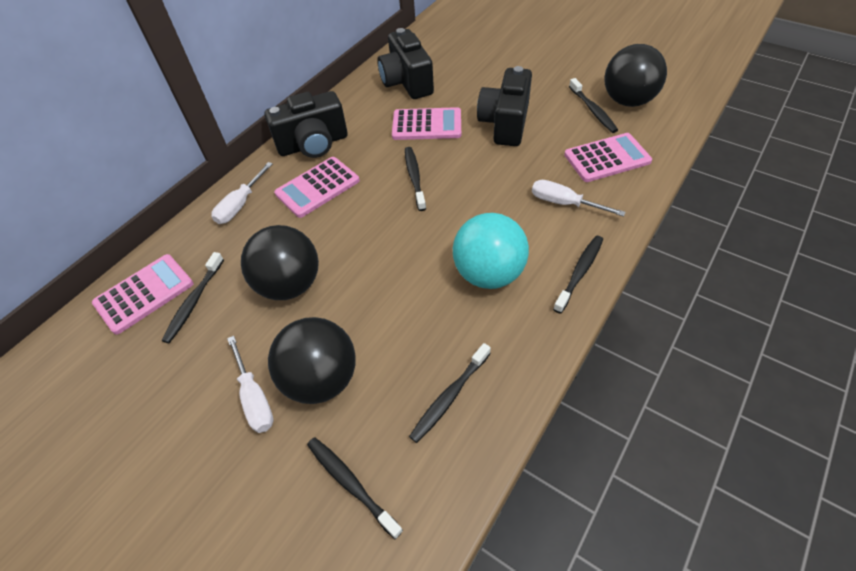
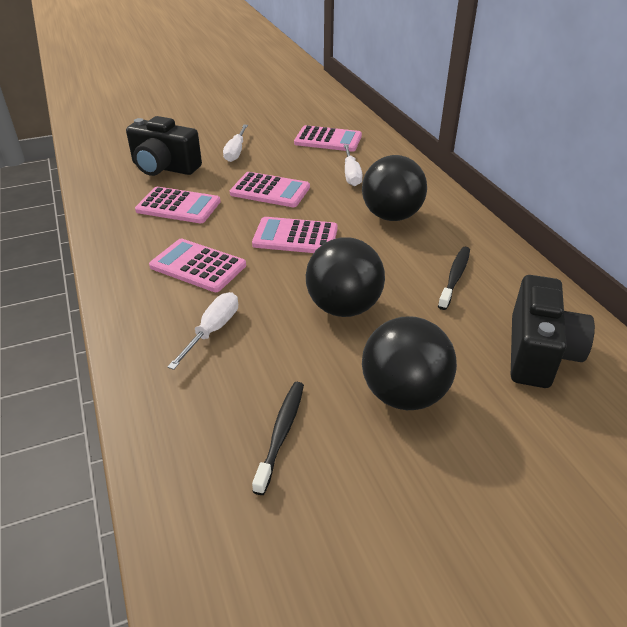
black camera: [265,91,348,158] [377,28,434,99] [477,66,532,146] = 3 -> [126,116,202,176] [511,275,595,388] = 2
black toothbrush: [162,252,224,343] [307,437,403,539] [405,147,426,211] [409,343,491,443] [553,236,603,314] [569,78,618,133] = 6 -> [252,382,304,495] [438,247,470,310] = 2
pink calculator: [92,254,193,335] [274,157,360,218] [392,107,461,140] [564,133,652,182] = 4 -> [135,187,221,223] [149,238,246,292] [230,172,310,207] [252,217,338,253] [294,125,362,152] = 5
turquoise ball: [453,213,529,289] = 1 -> none = 0

